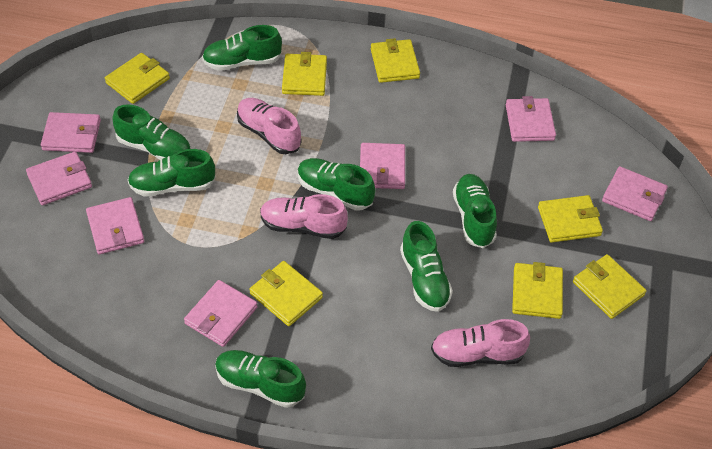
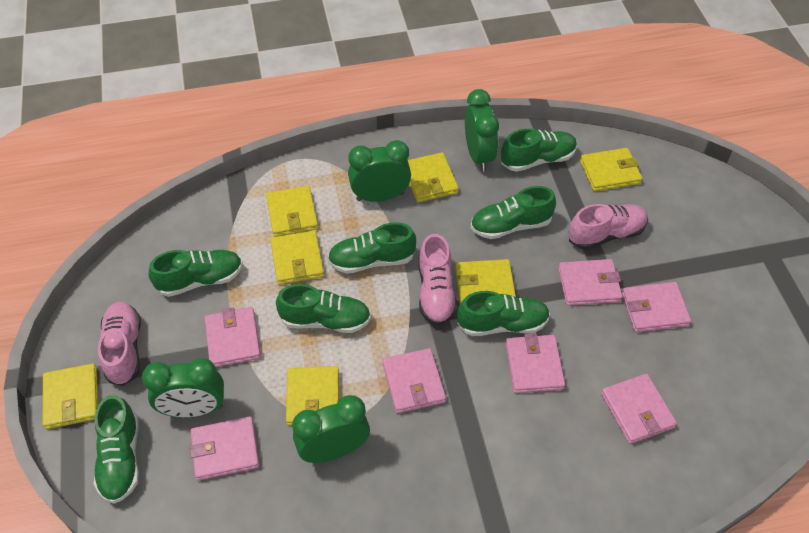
green clock: none = 0 -> [142,358,224,418] [292,395,370,463] [348,140,411,202] [465,89,499,171] = 4

